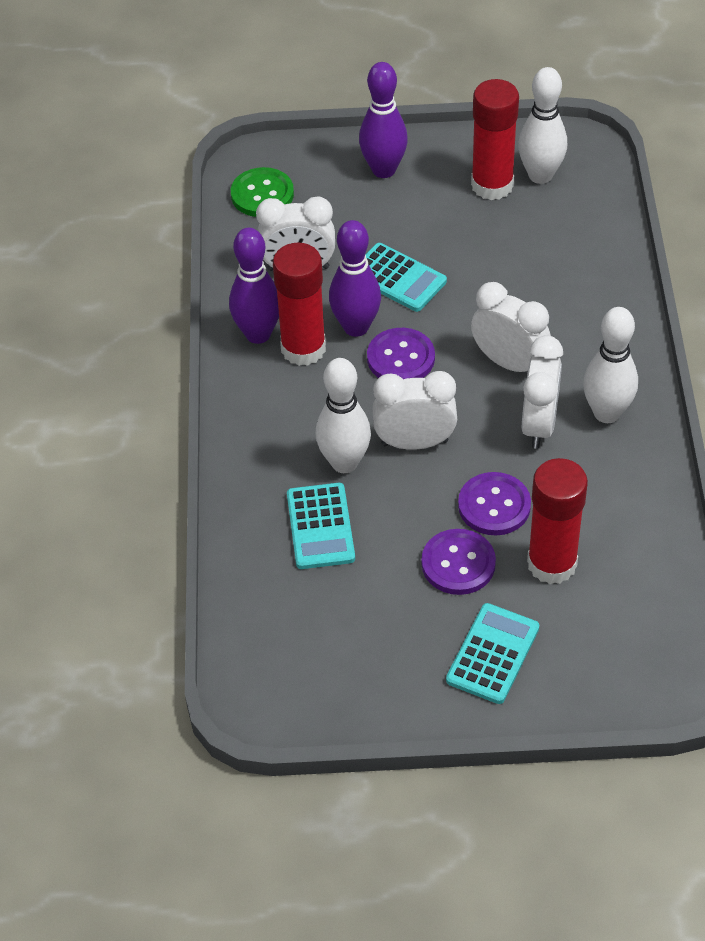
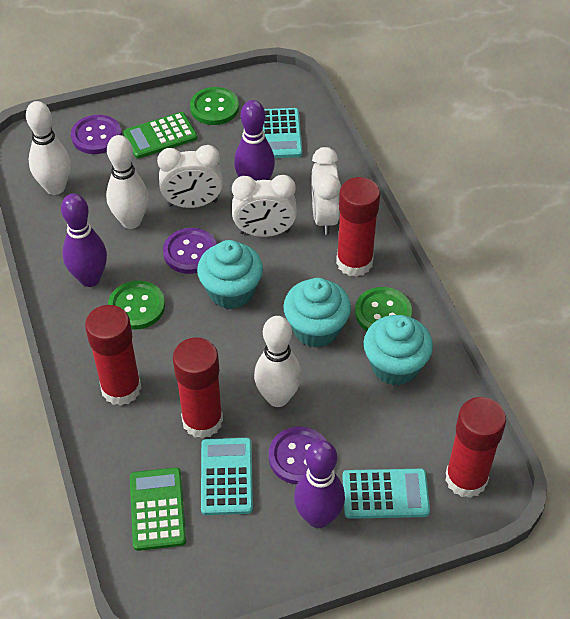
green button: [231,167,294,217] = 1 -> [108,281,165,330] [190,87,239,125] [355,287,412,331] = 3
green calculator: none = 0 -> [123,112,197,159] [130,467,186,551] = 2
red glue stick: [273,243,326,366] [471,79,519,200] [527,458,588,584] = 3 -> [85,305,141,406] [173,337,223,439] [336,177,380,277] [445,397,506,498] = 4
turquoise cupcake: none = 0 -> [197,240,263,309] [283,278,351,348] [364,315,433,385] = 3
white clock: [256,196,335,271] [372,371,457,450] [471,282,551,372] [522,335,563,449] = 4 -> [157,145,223,208] [232,175,297,237] [312,147,341,235] = 3

